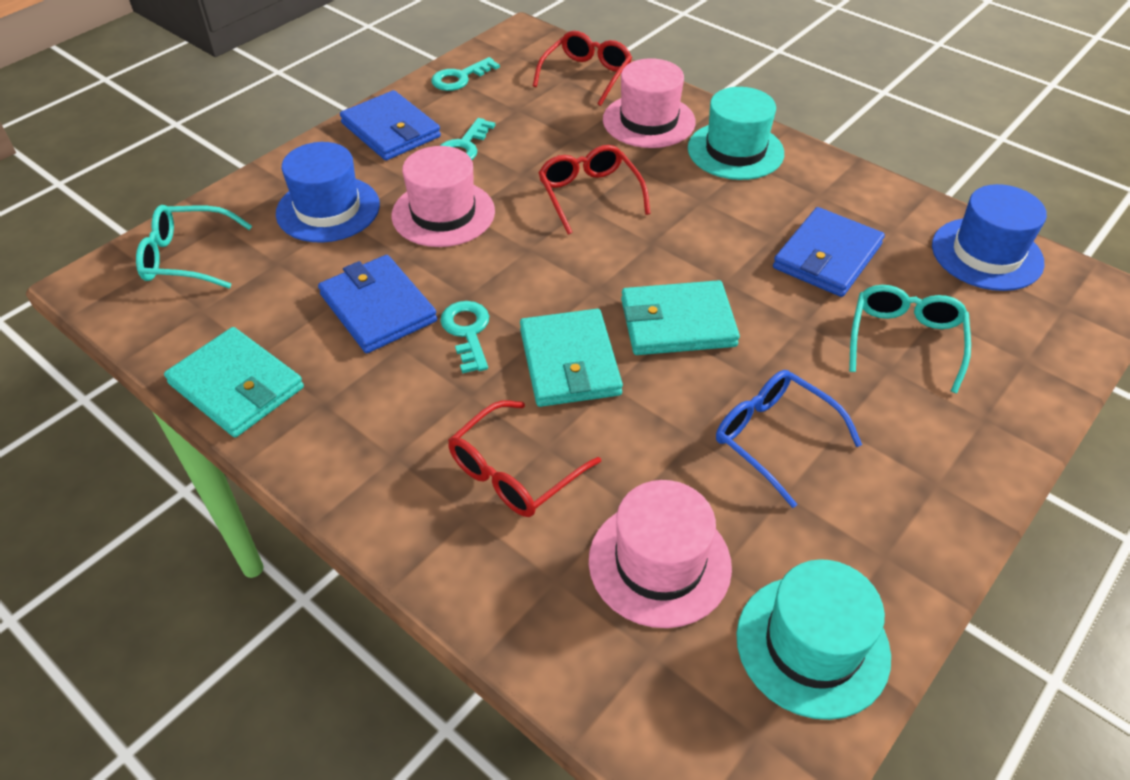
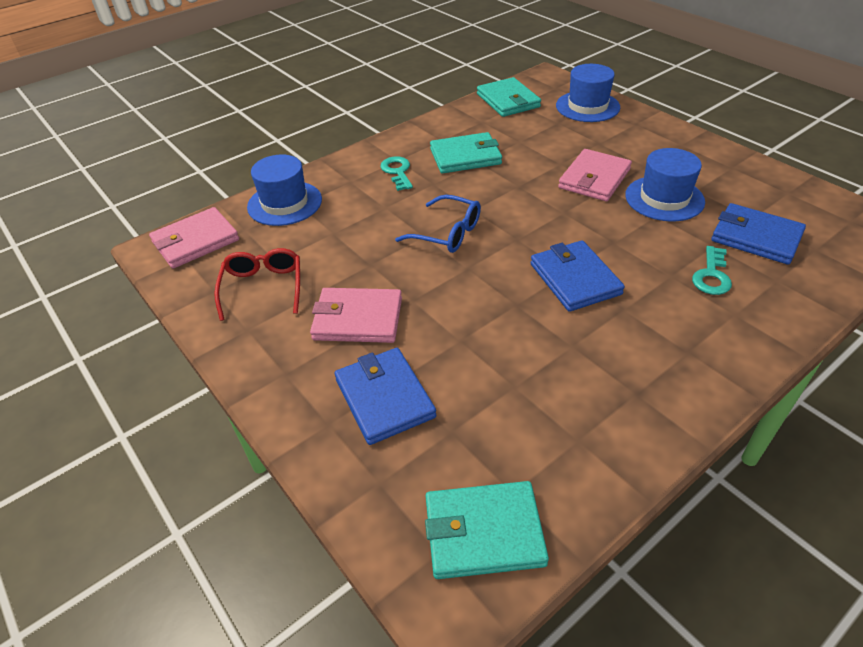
blue hat: [276,142,380,243] [932,184,1047,291] = 2 -> [247,155,322,226] [556,64,620,122] [625,148,705,221] = 3
pink hat: [391,146,495,247] [589,480,732,628] [603,58,696,148] = 3 -> none = 0
pink wallet: none = 0 -> [149,207,239,269] [310,288,402,343] [558,149,632,201] = 3
red glasses: [448,400,601,517] [533,31,632,106] [538,145,651,235] = 3 -> [214,248,300,321] = 1
turquoise glasses: [136,205,252,288] [849,285,971,393] = 2 -> none = 0
turquoise hat: [688,87,784,180] [736,559,891,720] = 2 -> none = 0
turquoise key: [431,57,500,91] [440,118,495,160] [440,301,489,374] = 3 -> [381,156,413,191] [692,246,732,295] = 2

